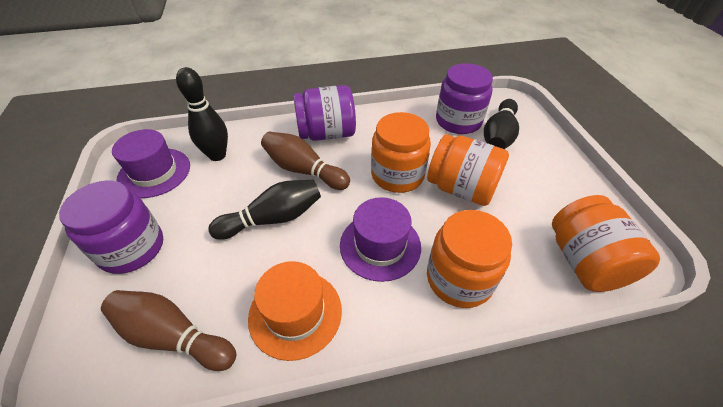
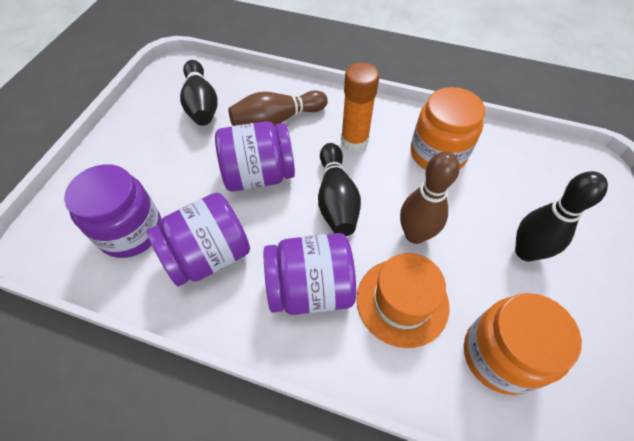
orange glue stick: none = 0 -> [341,62,379,152] = 1
orange jar: [371,112,431,193] [427,134,509,206] [427,210,512,308] [552,195,660,292] = 4 -> [411,87,485,170] [464,293,582,395] = 2
purple hat: [112,129,190,198] [340,197,421,282] = 2 -> none = 0
purple jar: [59,181,163,274] [293,85,356,141] [436,63,493,134] = 3 -> [64,164,161,258] [147,193,250,286] [215,121,295,192] [264,233,356,315] = 4

